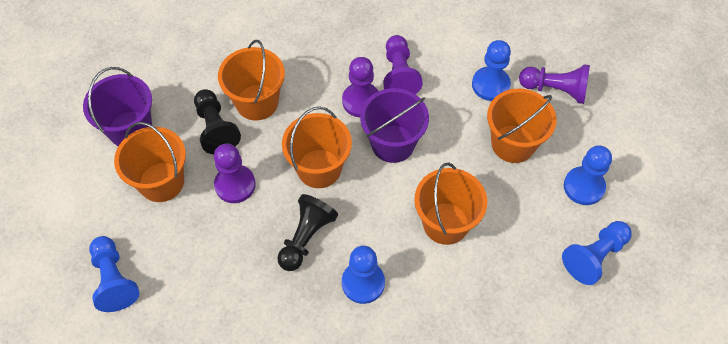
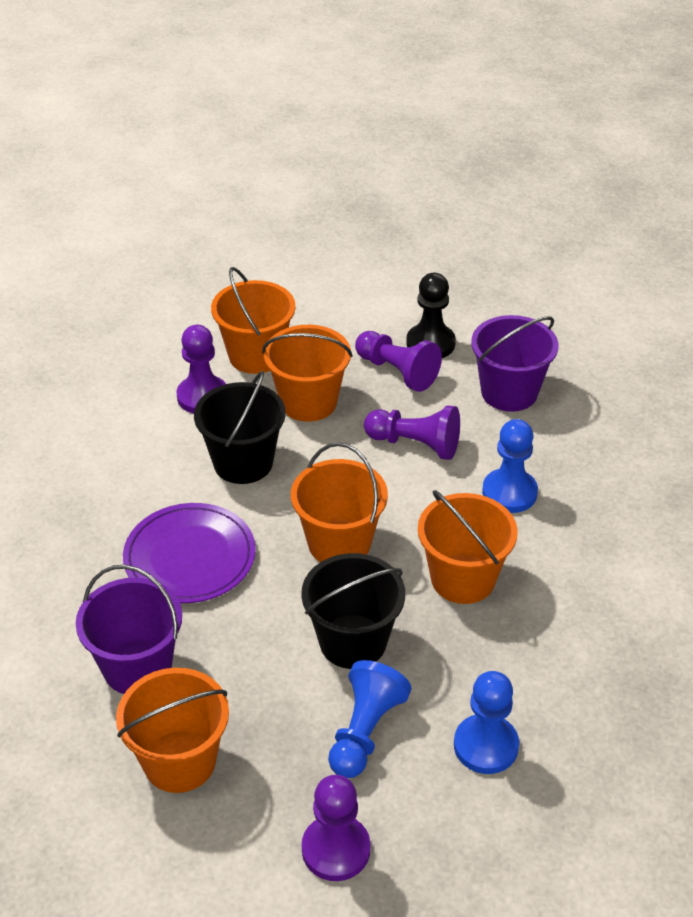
black bucket: none = 0 -> [194,371,286,484] [301,553,405,669] = 2
black pawn: [194,89,241,154] [277,194,338,271] = 2 -> [406,273,456,358] = 1
blue pawn: [89,236,139,312] [342,246,385,304] [472,40,511,101] [562,221,632,285] [564,145,612,205] = 5 -> [328,660,411,778] [454,671,519,774] [482,419,538,513] = 3
purple plate: none = 0 -> [123,503,256,603] = 1

